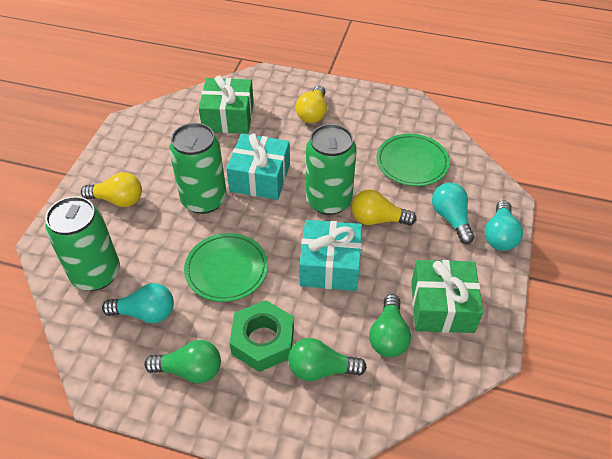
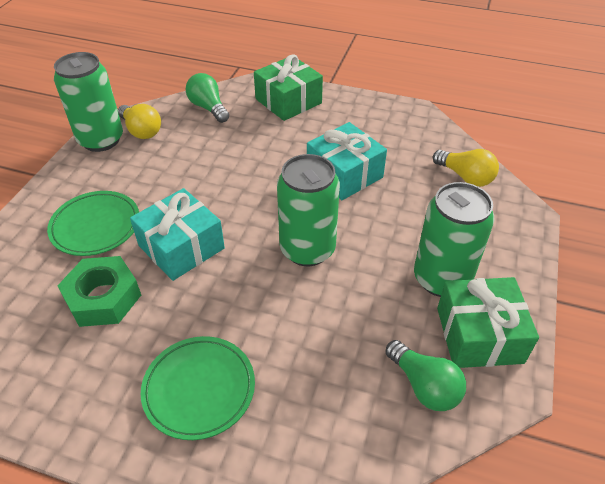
green light bulb: [144,340,221,384] [288,338,367,381] [369,294,411,357] = 3 -> [186,73,229,123] [385,340,466,411] = 2
turquoise light bulb: [102,283,174,323] [432,183,475,244] [485,201,523,251] = 3 -> none = 0
yellow light bulb: [81,172,142,207] [296,85,327,123] [351,189,417,226] = 3 -> [118,104,161,139] [433,149,499,187] = 2

